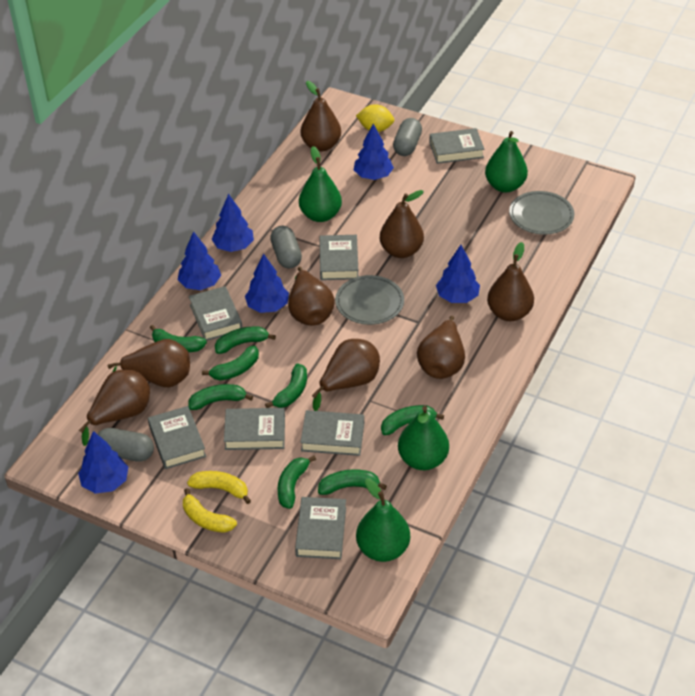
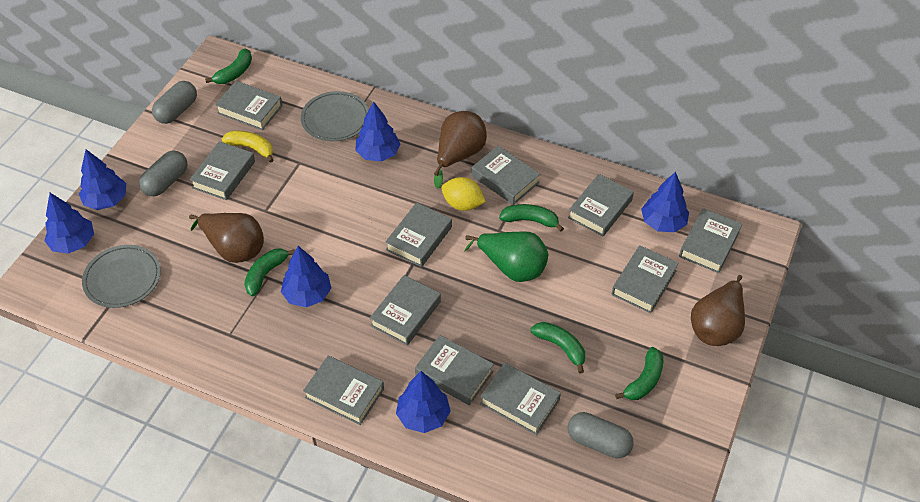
brown pear: [79,370,150,446] [108,339,190,387] [288,267,335,326] [301,81,341,152] [312,339,380,411] [380,190,424,258] [417,316,465,379] [487,242,534,321] = 8 -> [189,213,264,263] [434,111,487,189] [691,275,745,346] = 3
green banana: [150,325,207,352] [188,384,253,410] [202,345,259,381] [215,326,276,354] [265,363,307,408] [278,456,316,509] [318,469,387,495] [381,405,444,435] = 8 -> [205,49,252,84] [244,248,295,296] [499,204,564,231] [531,322,585,374] [615,347,663,400] = 5
green pear: [299,146,342,222] [356,478,410,562] [398,406,449,470] [485,131,528,192] = 4 -> [464,231,548,282] = 1
grey book: [148,406,206,469] [189,286,242,341] [224,408,285,450] [295,497,346,559] [300,410,364,456] [320,235,358,280] [429,128,485,164] = 7 -> [190,141,255,200] [215,81,283,130] [303,356,384,425] [370,275,441,345] [385,202,452,267] [415,335,494,405] [471,146,540,205] [480,362,561,435] [568,174,634,236] [612,245,679,313] [679,208,742,273] = 11
yellow banana: [183,488,237,533] [187,471,251,504] = 2 -> [221,131,274,163] = 1

